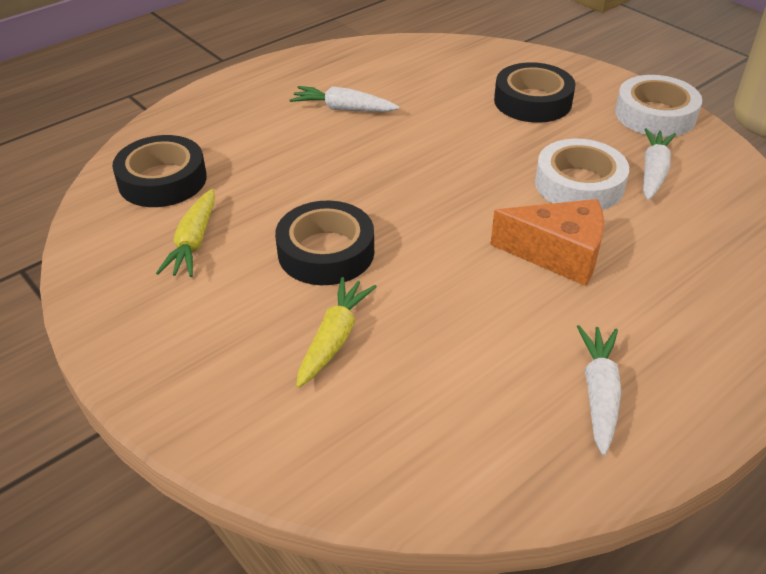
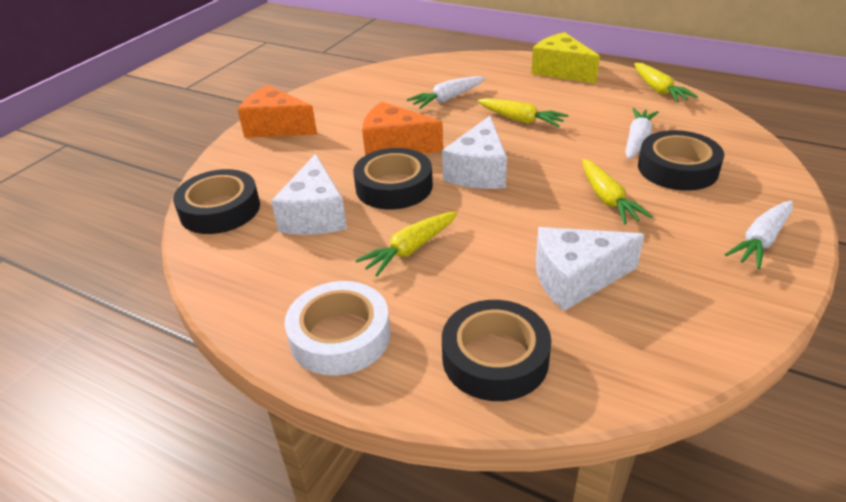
black tape: [112,135,207,207] [275,201,374,285] [494,62,575,123] = 3 -> [173,169,260,234] [353,148,433,210] [442,300,552,401] [638,130,724,191] = 4
orange cheese: [490,199,604,286] = 1 -> [237,85,317,138] [362,102,443,155] = 2
white cheese: none = 0 -> [271,154,347,235] [442,116,507,189] [536,227,644,311] = 3
white tape: [535,139,629,210] [615,75,702,137] = 2 -> [285,281,391,376] = 1
yellow carrot: [156,189,215,277] [296,277,377,388] = 2 -> [355,212,457,276] [477,98,568,127] [582,159,653,224] [634,63,698,102] = 4
yellow cheese: none = 0 -> [531,32,600,84] = 1

